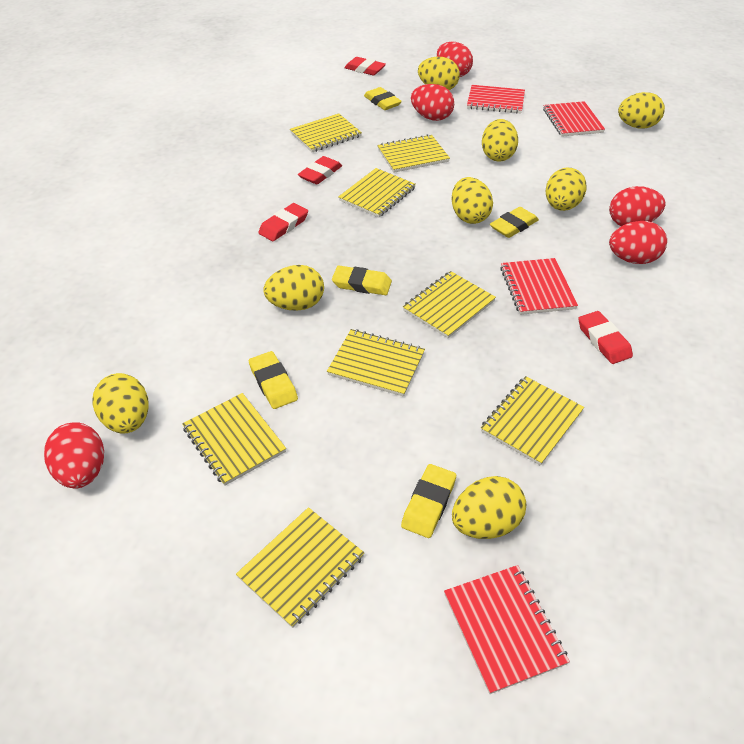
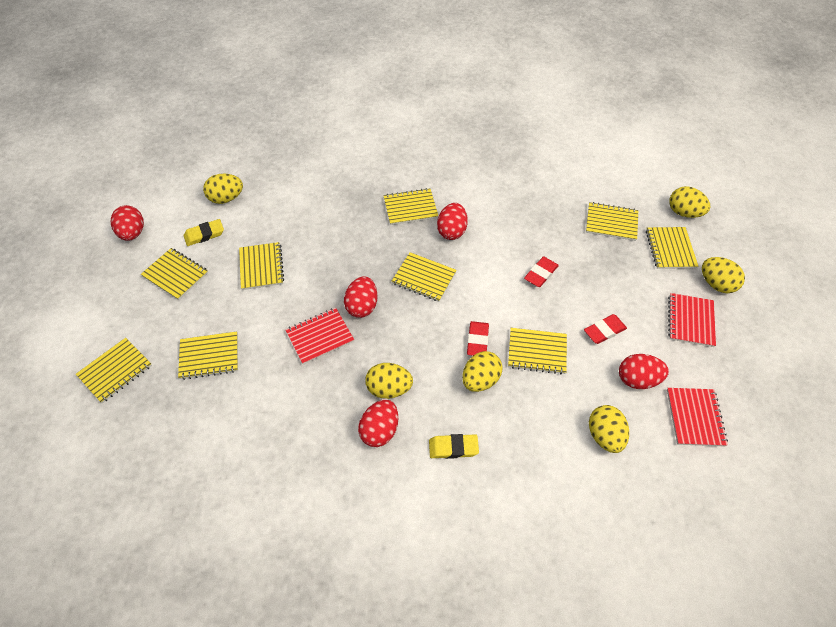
red eraser: [258,203,308,241] [298,156,342,184] [344,57,386,75] [578,311,633,364] = 4 -> [467,321,489,356] [524,257,559,287] [584,314,627,344] = 3
red notebook: [444,565,570,694] [467,85,525,114] [500,258,578,315] [543,101,605,137] = 4 -> [285,308,354,365] [667,388,728,447] [668,293,716,347] = 3
yellow egg: [92,373,149,434] [264,265,324,311] [418,57,460,90] [451,177,493,224] [452,476,526,539] [482,119,518,162] [546,167,587,211] [618,92,665,129] = 8 -> [203,174,243,204] [365,363,413,399] [462,351,503,392] [589,405,629,453] [669,186,710,218] [702,257,745,293] = 6
yellow eraser: [248,351,298,409] [332,265,392,295] [364,87,402,110] [401,464,456,538] [490,207,539,238] = 5 -> [184,219,224,246] [429,434,479,459] = 2
yellow notebook: [182,393,286,486] [236,507,364,628] [290,114,362,152] [327,329,425,397] [338,168,416,218] [377,134,450,173] [403,271,496,338] [481,376,584,466] = 8 -> [76,338,152,403] [141,248,208,300] [178,331,238,380] [239,242,284,290] [383,188,438,225] [391,252,456,302] [508,328,567,374] [586,202,638,241] [646,227,698,269] = 9

